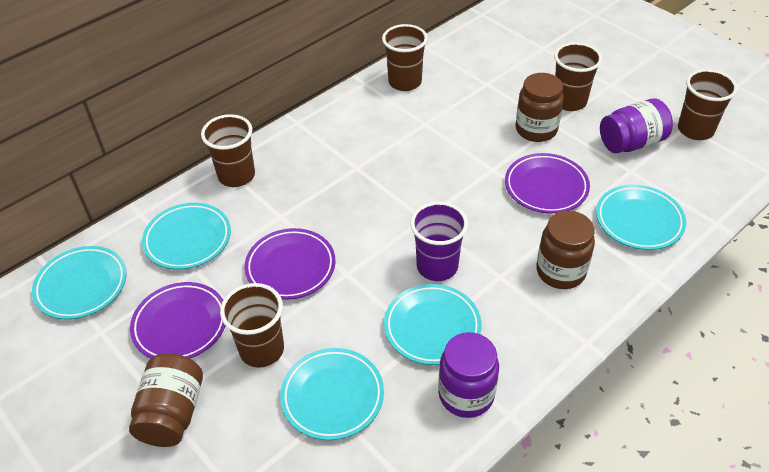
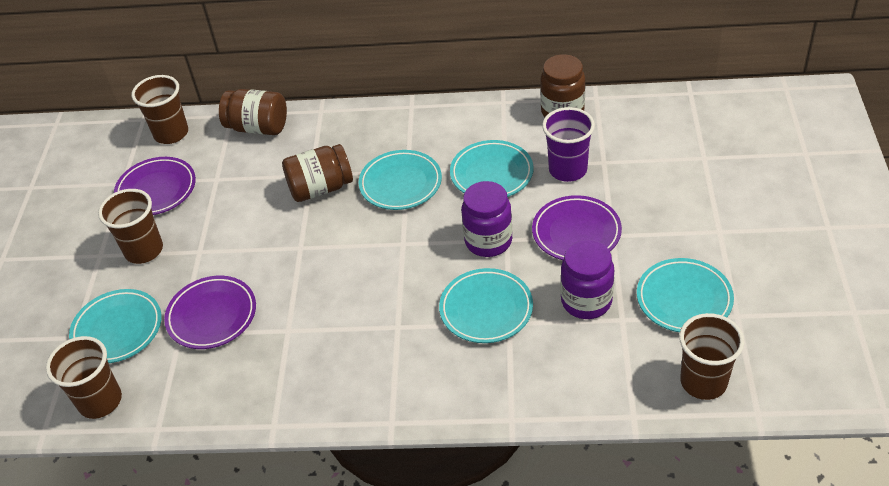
brown cup: [201,114,255,187] [220,283,284,368] [382,24,428,91] [554,42,602,111] [678,69,738,140] = 5 -> [46,336,122,419] [98,189,163,264] [132,75,188,144] [679,313,744,400] = 4

